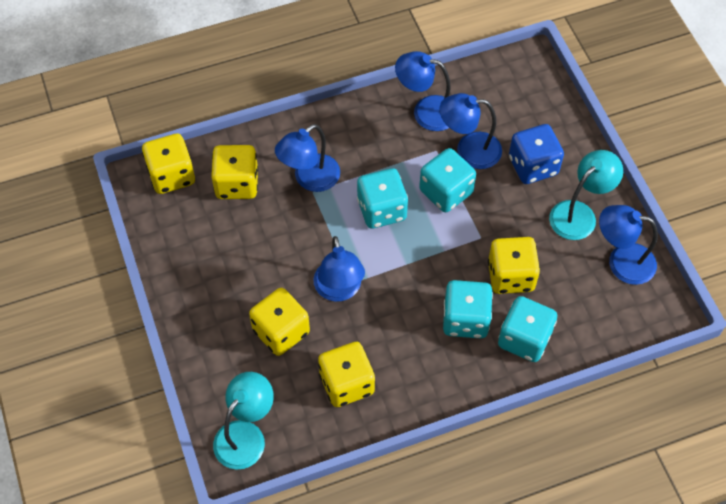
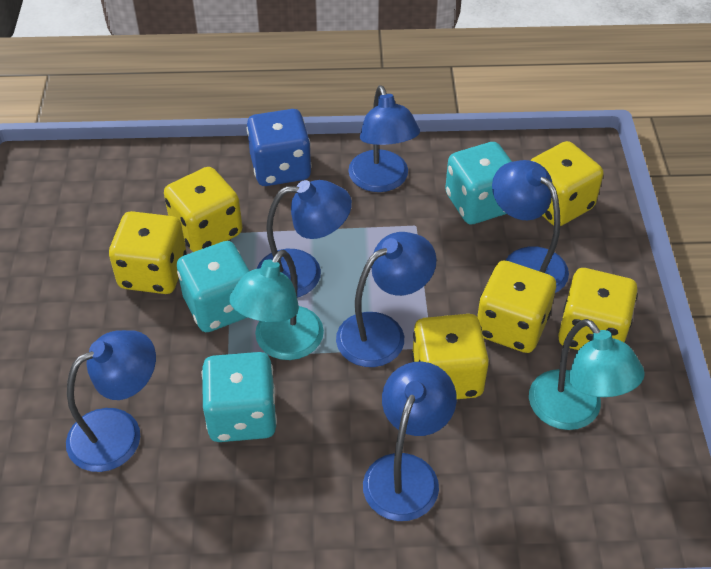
blue lamp: [275,124,340,192] [314,236,365,302] [395,51,451,131] [440,93,502,169] [599,205,658,285] = 5 -> [66,330,156,472] [257,180,352,298] [336,232,437,367] [348,85,420,192] [363,362,457,521] [492,160,569,293] = 6
turquoise dice: [357,168,408,229] [419,148,476,212] [443,280,493,338] [498,296,557,362] = 4 -> [177,241,249,332] [202,352,277,442] [445,142,512,225] = 3
yellow dice: [142,134,195,194] [211,145,258,199] [249,288,310,356] [318,342,375,407] [488,237,540,294] = 5 -> [109,211,187,294] [164,167,242,252] [412,314,489,399] [477,260,556,353] [530,141,604,226] [558,268,638,350] = 6

